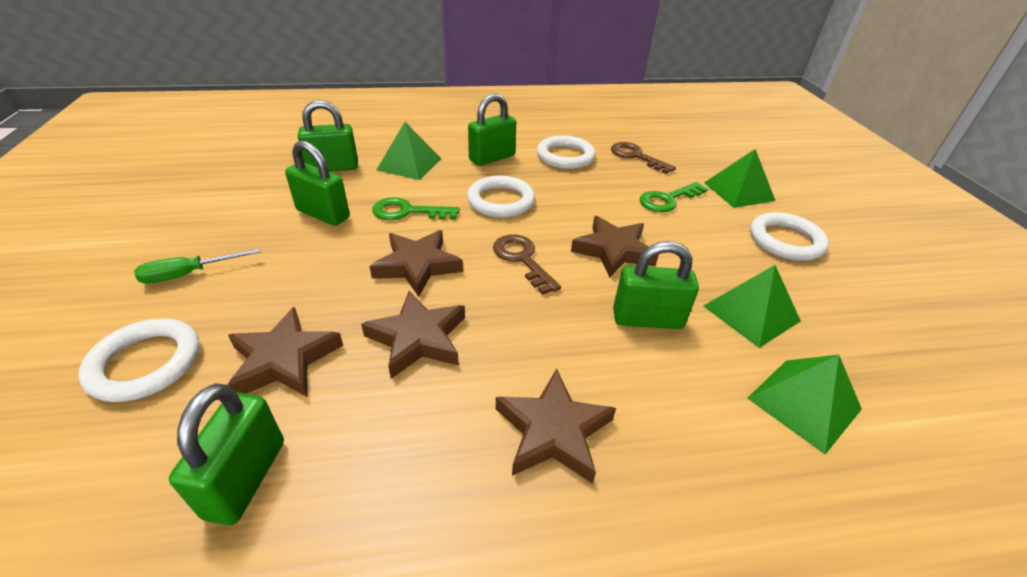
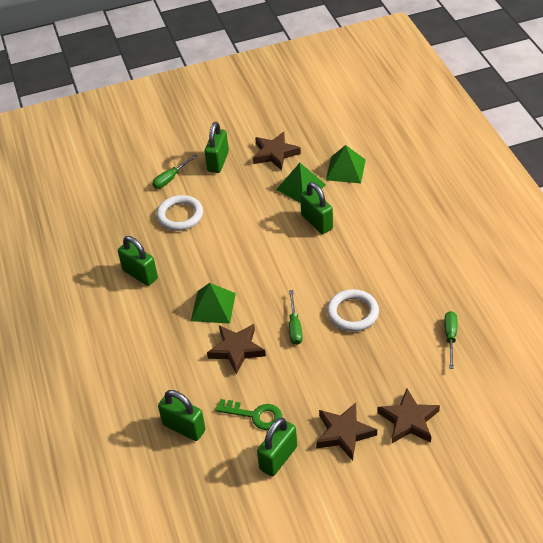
brown key: [493,234,561,295] [611,142,676,174] = 2 -> none = 0
brown star: [227,307,343,397] [361,291,465,379] [369,230,463,297] [496,369,616,484] [571,216,659,278] = 5 -> [207,324,266,375] [253,132,301,170] [316,403,377,461] [377,389,440,443] = 4
green key: [372,197,460,220] [640,182,708,212] = 2 -> [215,399,282,430] = 1
green pyramid: [377,122,441,180] [703,265,801,348] [704,149,776,208] [747,355,862,455] = 4 -> [191,283,236,324] [276,163,326,203] [326,145,366,183] = 3
green screwdriver: [134,248,260,284] = 1 -> [152,154,198,189] [289,290,303,345] [444,311,458,369] = 3
white ring: [78,318,200,402] [467,175,535,218] [537,135,596,169] [750,212,829,261] = 4 -> [156,195,203,231] [327,289,379,332] = 2

